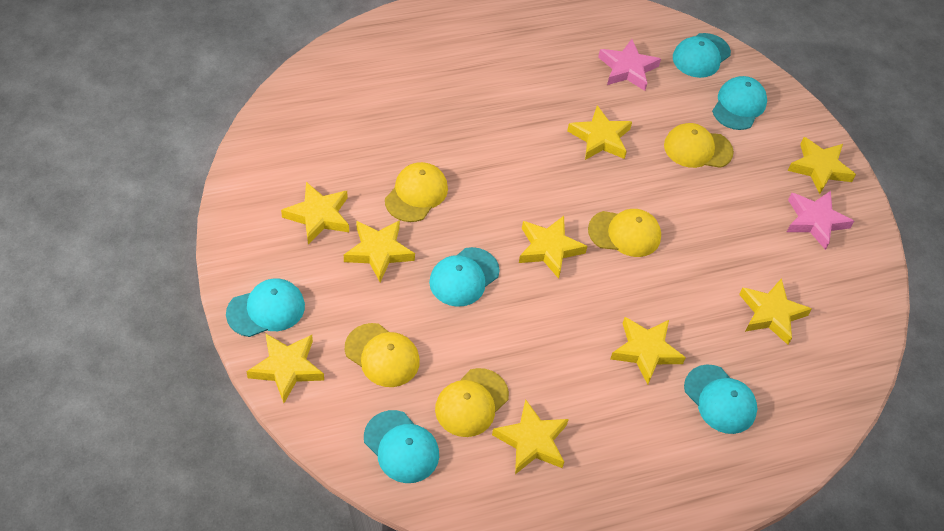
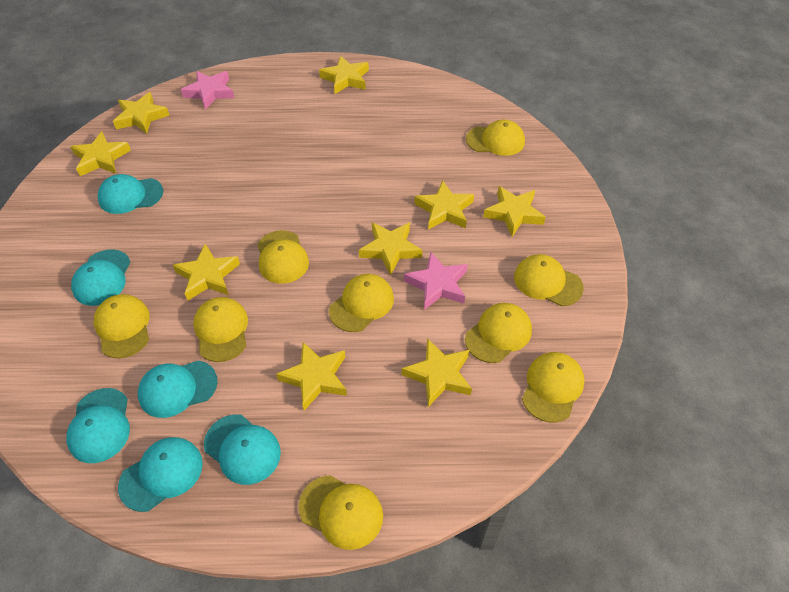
yellow cap: [345,323,420,387] [385,162,448,222] [435,368,509,437] [588,209,661,257] [664,123,734,168] = 5 -> [94,294,149,358] [193,297,248,362] [257,230,309,284] [298,475,383,550] [329,274,394,332] [465,303,532,363] [466,120,525,156] [514,254,584,306] [522,352,585,423] = 9

